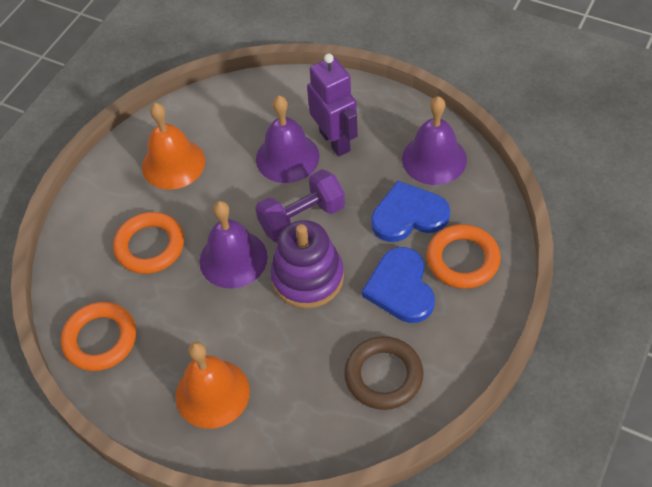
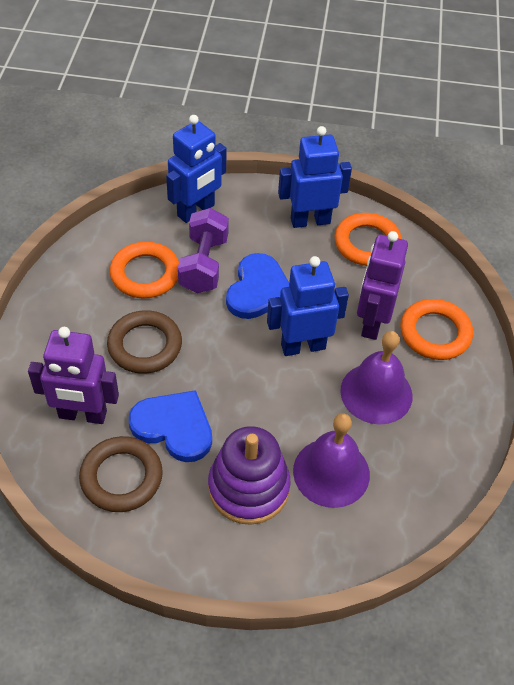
blue robot: none = 0 -> [166,115,227,223] [267,256,349,356] [278,126,352,228] = 3
brown ring: [344,336,423,410] = 1 -> [79,436,163,512] [107,310,182,374] = 2
orange bell: [142,103,205,189] [176,342,250,429] = 2 -> none = 0
purple bell: [200,201,268,288] [256,96,319,183] [402,96,467,185] = 3 -> [293,413,370,508] [340,331,412,425] = 2
purple robot: [307,54,358,157] = 1 -> [28,327,119,424] [357,231,408,340] = 2

